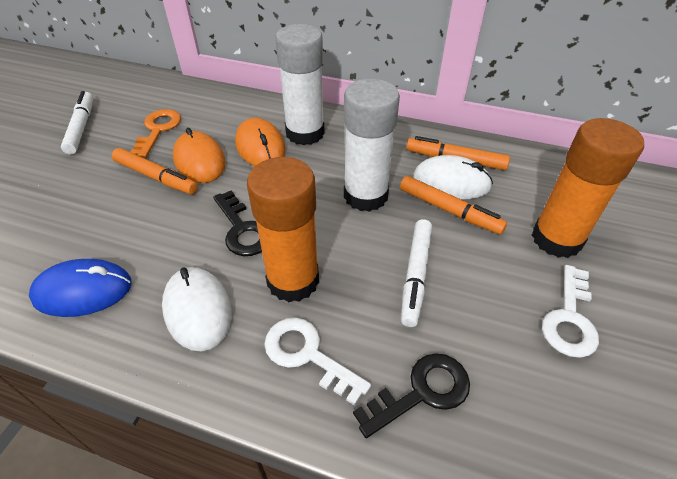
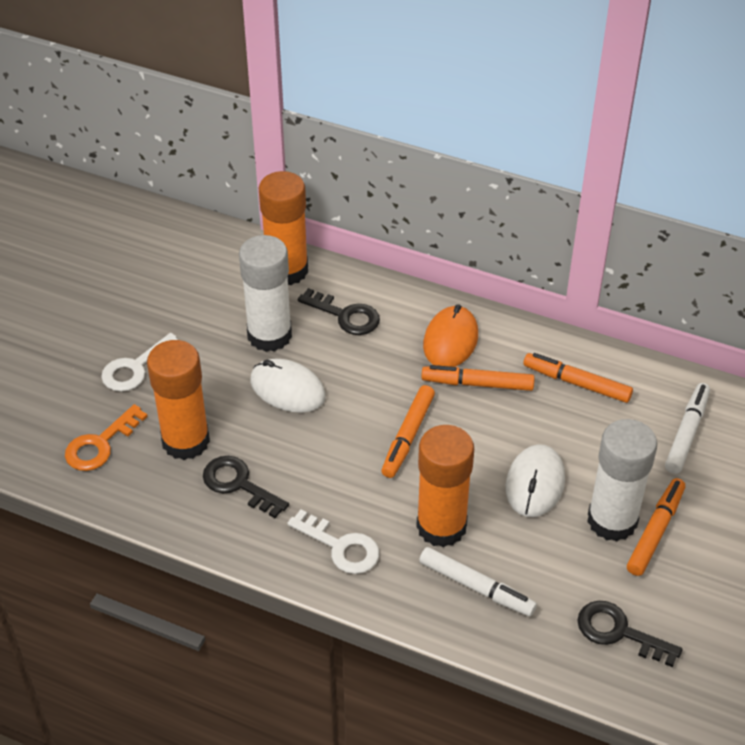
black key: [213,190,262,256] [353,353,470,438] = 2 -> [203,456,289,518] [298,288,380,335] [577,601,683,667] = 3
blue mouse: [29,259,132,317] = 1 -> none = 0
orange glue stick: [247,157,319,302] [532,118,644,258] = 2 -> [147,340,210,460] [259,171,308,285] [416,425,474,547] = 3
orange marker: [112,148,198,194] [400,176,507,234] [406,136,510,170] = 3 -> [381,385,435,478] [421,365,535,391] [523,353,633,403] [627,478,685,576] = 4
orange mouse: [173,128,226,183] [235,118,285,166] = 2 -> [423,304,478,367] = 1

